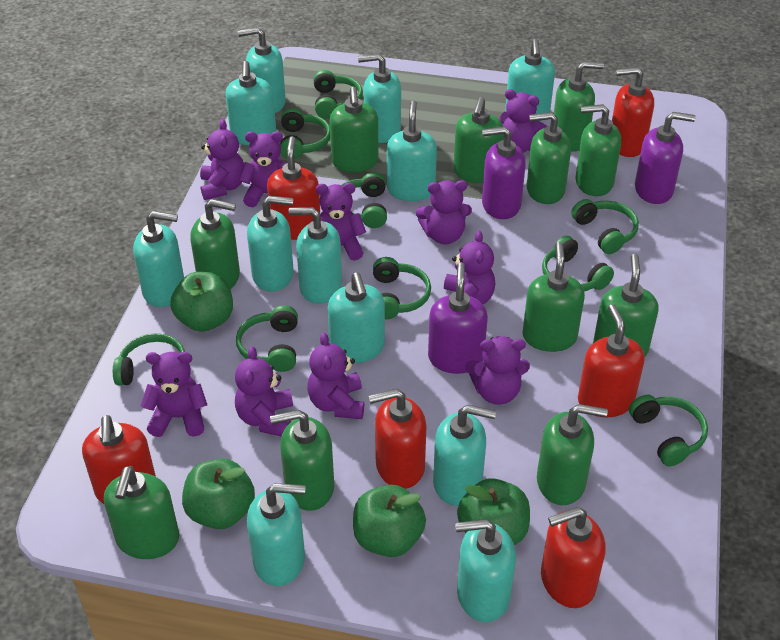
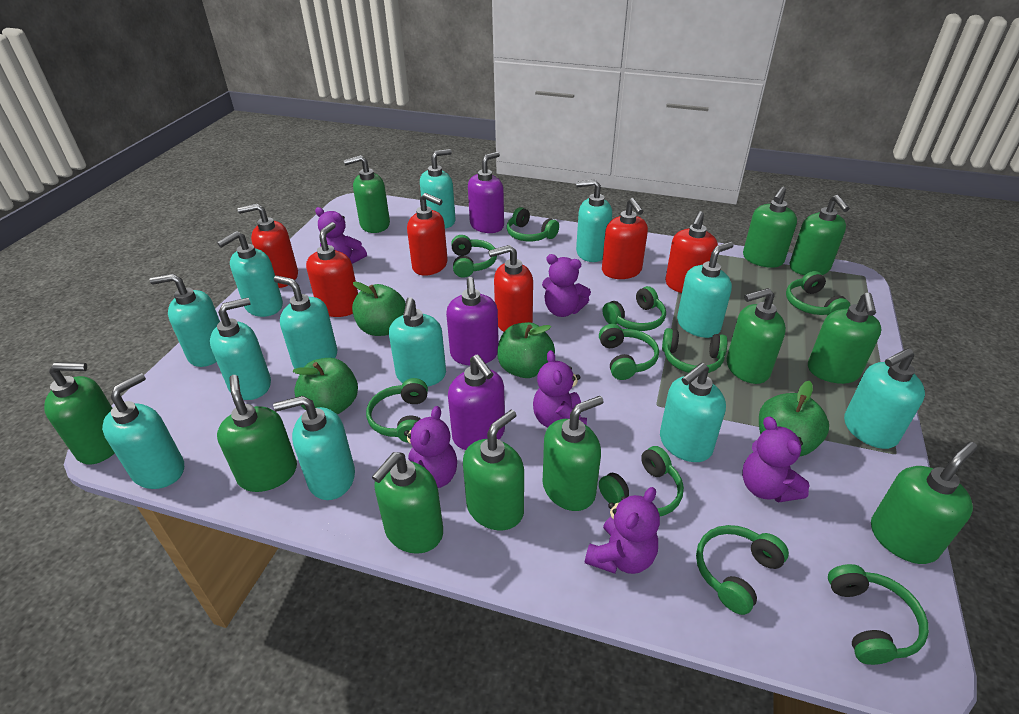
green headphones: [113,333,185,386] [236,305,298,372] [280,108,330,159] [314,70,363,118] [341,172,387,228] [373,257,431,319] [542,236,614,291] [571,199,639,254] [629,395,708,466] = 9 -> [366,378,428,443] [451,235,497,278] [507,207,559,241] [599,324,659,380] [599,446,684,516] [602,286,666,331] [662,328,727,373] [696,525,789,615] [786,271,850,315] [828,564,929,665] = 10
purple teddy bear: [141,352,207,437] [200,119,244,200] [235,346,293,437] [239,131,288,207] [307,333,364,419] [316,183,366,261] [416,180,472,244] [444,231,495,304] [466,336,530,405] [499,89,547,153] = 10 -> [315,207,367,264] [404,406,457,488] [533,350,587,427] [542,254,591,317] [585,487,660,574] [742,416,810,503] = 6

